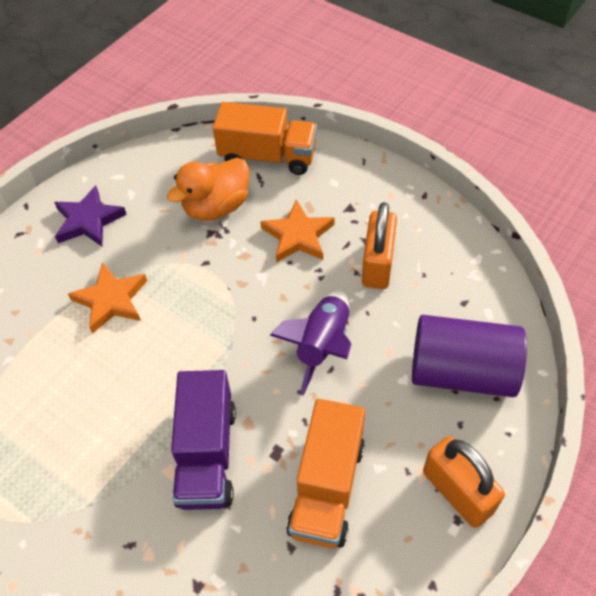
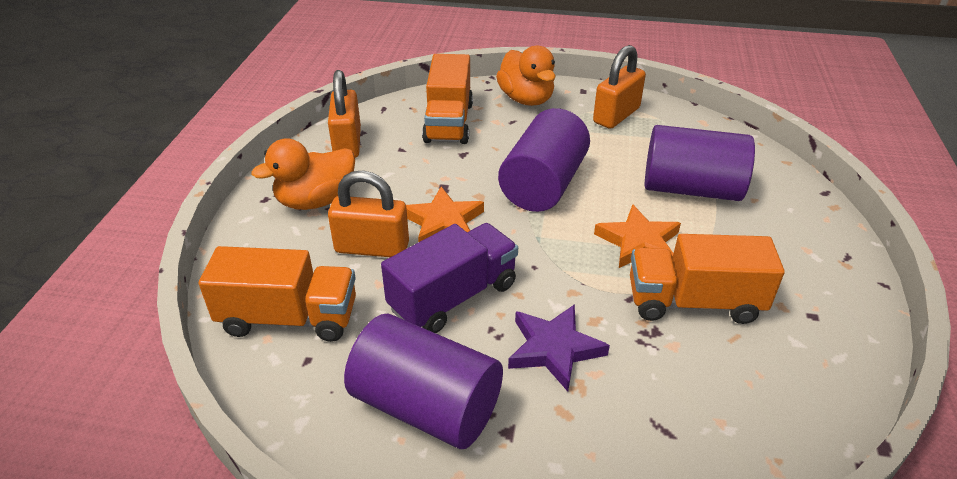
orange duck: [167,158,249,220] = 1 -> [252,138,355,210] [496,46,556,106] = 2
orange padlock: [362,202,397,289] [423,436,505,528] = 2 -> [328,70,361,158] [328,170,409,257] [593,45,646,129] = 3
orange truck: [213,102,317,175] [286,399,365,548] = 2 -> [199,246,356,342] [422,54,473,144] [630,234,785,324] = 3
purple cylinder: [412,315,527,397] = 1 -> [344,314,503,449] [498,108,590,212] [645,125,755,201] = 3
purple rocket: [270,291,351,396] = 1 -> none = 0

